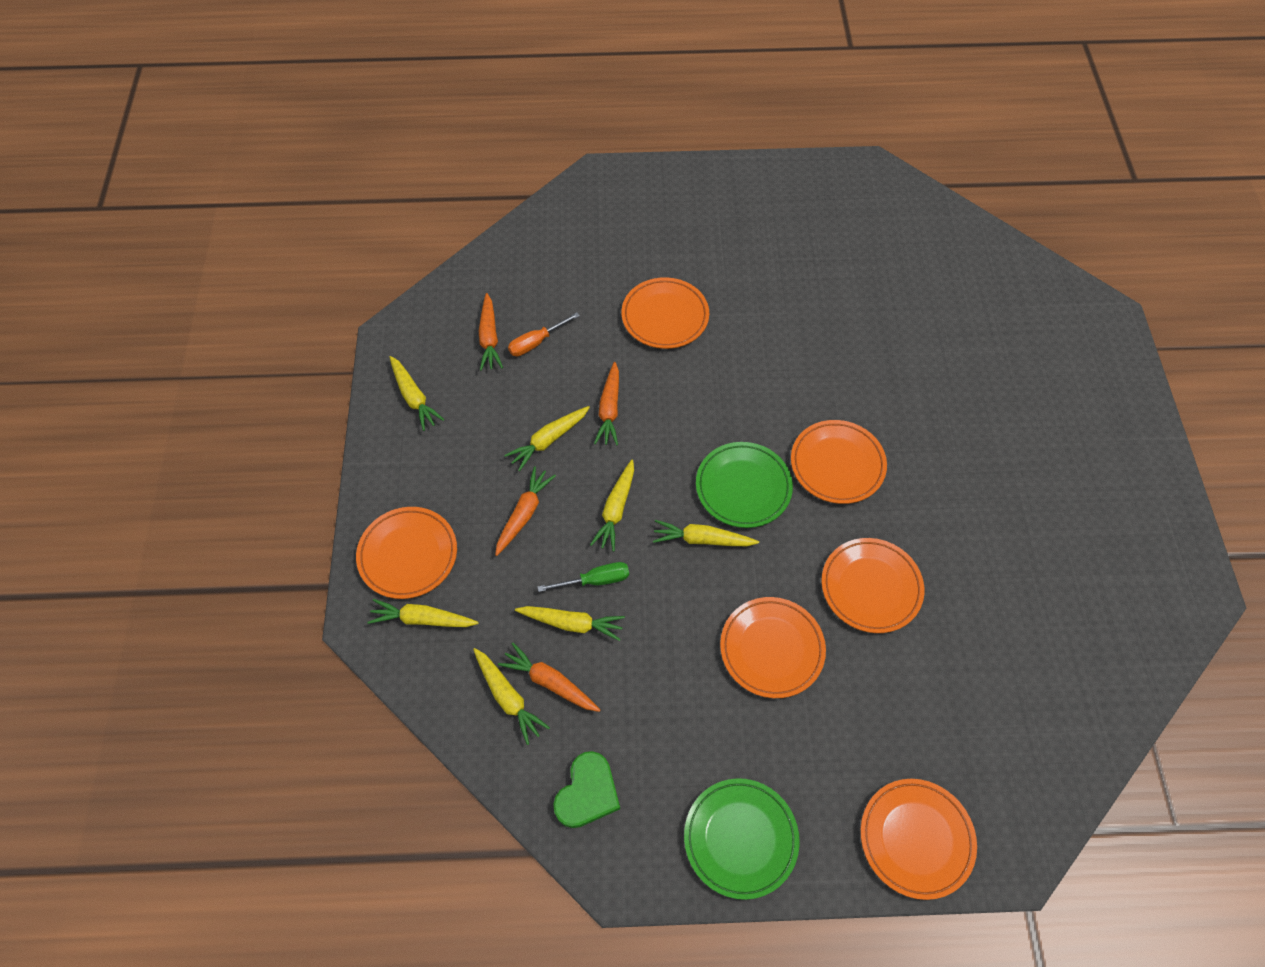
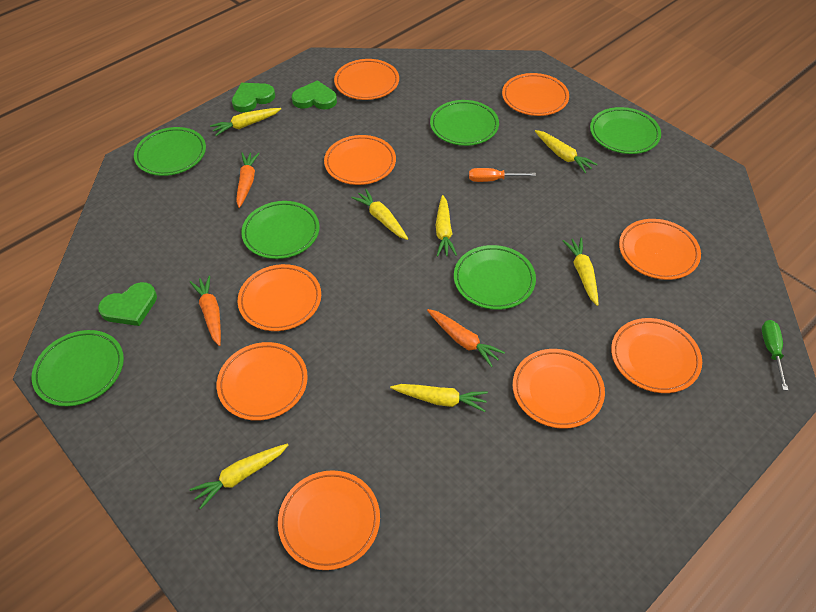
green heart: [553,751,620,828] = 1 -> [98,282,157,326] [232,83,275,112] [292,80,337,109] = 3
green plate: [684,778,800,900] [696,442,793,528] = 2 -> [32,330,124,406] [134,127,206,176] [241,201,319,259] [430,100,499,146] [454,245,536,310] [590,107,661,154] = 6
orange carrot: [479,293,503,371] [495,466,556,556] [498,643,600,712] [594,362,619,445] = 4 -> [190,275,221,346] [236,153,260,208] [427,309,505,367] = 3
orange plate: [356,507,457,599] [621,277,709,349] [720,597,826,698] [791,420,887,504] [821,538,924,633] [860,779,977,900] = 6 -> [217,342,308,421] [238,264,321,331] [278,470,380,570] [324,135,396,185] [334,59,399,100] [502,73,569,116] [513,349,605,429] [611,318,702,393] [619,219,701,280] = 9

